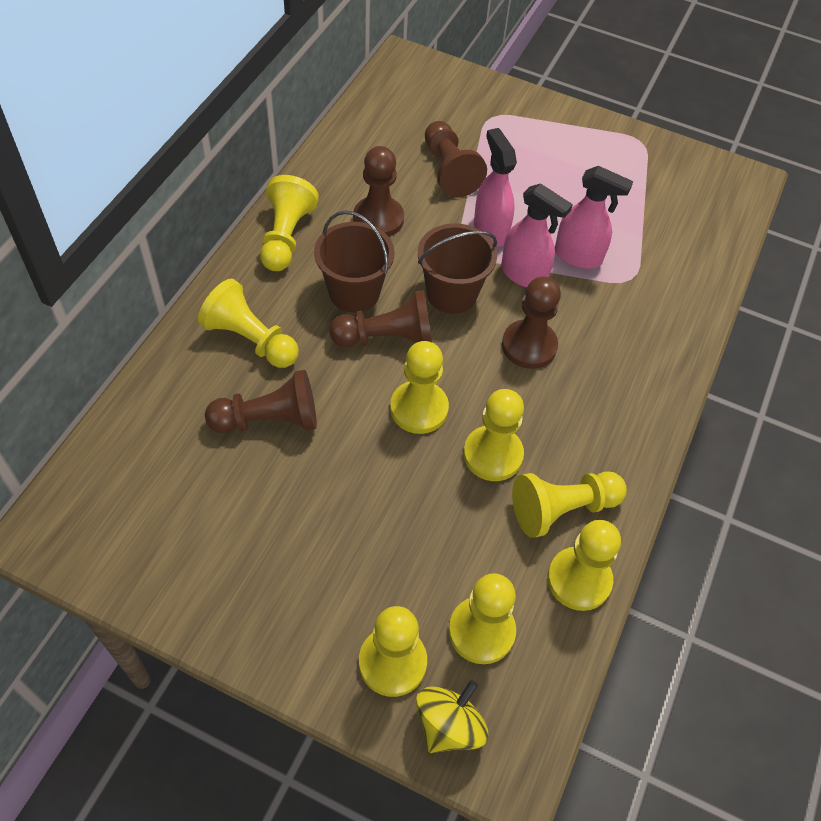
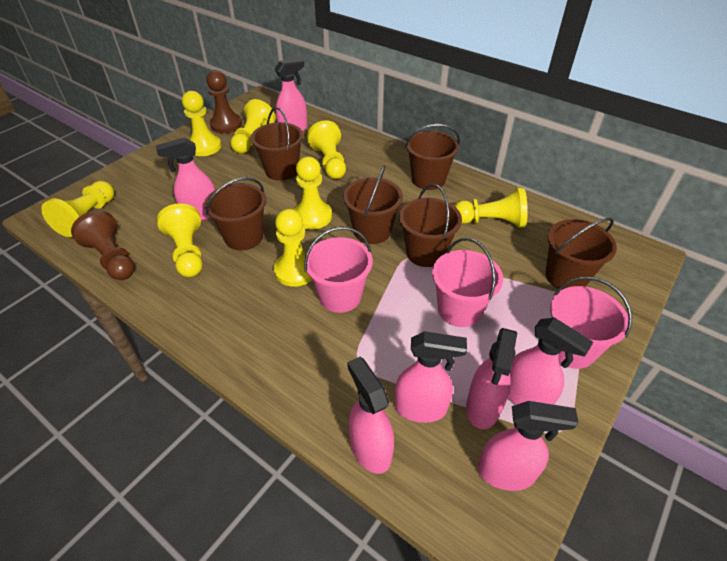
brown bucket: [314,210,394,313] [418,223,497,314] = 2 -> [205,177,266,251] [251,107,303,181] [343,166,403,244] [399,184,462,267] [405,124,460,190] [545,218,617,290] = 6
brown pawn: [205,370,317,433] [329,290,432,347] [353,146,404,237] [425,121,487,197] [502,276,561,369] = 5 -> [71,211,135,280] [206,70,242,133] = 2
pink bucket: none = 0 -> [304,226,373,313] [432,238,503,327] [550,276,632,369] = 3
pink spray bottle: [474,128,517,247] [501,183,573,287] [555,166,633,269] = 3 -> [156,137,216,221] [275,58,308,131] [347,357,394,474] [395,331,467,423] [466,328,517,429] [477,401,579,491] [508,318,593,405] = 7
yellow spinning top: [416,680,488,753] = 1 -> none = 0

